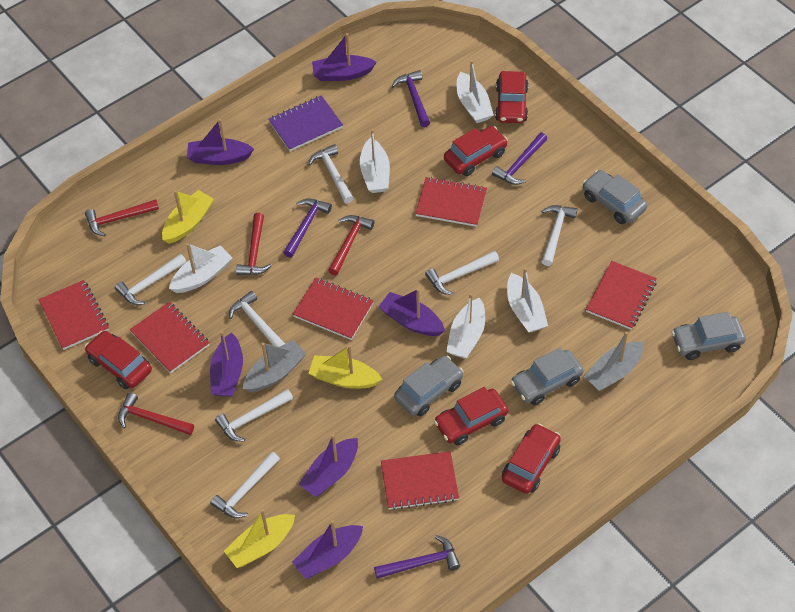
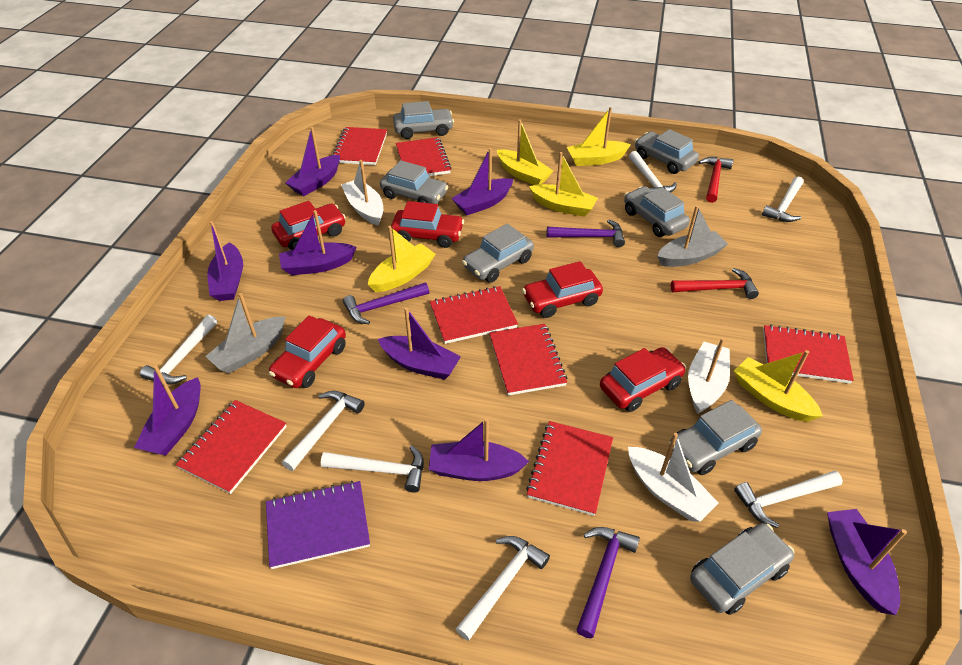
grey car: [394,356,464,417] [511,348,583,405] [583,170,647,224] [671,312,746,360] = 4 -> [380,160,448,204] [393,101,454,139] [462,224,534,283] [624,186,690,237] [635,129,699,174] [669,400,762,475] [690,523,795,615] = 7
purple boat: [187,119,254,165] [210,331,243,397] [292,520,363,579] [299,434,358,497] [312,33,377,81] [378,288,445,336] = 6 -> [134,365,201,456] [207,221,243,301] [279,210,357,275] [285,127,340,196] [378,307,461,380] [429,418,529,481] [451,148,513,215] [827,509,907,615] = 8
purple hammer: [283,199,332,258] [374,535,460,579] [392,70,430,127] [492,133,547,185] = 4 -> [343,282,429,324] [547,219,625,247] [577,527,640,638] = 3
red hammer: [85,199,159,236] [118,392,194,435] [236,213,272,275] [328,215,374,275] = 4 -> [671,268,759,299] [698,157,733,203] = 2
red notebook: [38,280,109,350] [130,302,209,373] [293,277,374,340] [381,451,459,510] [415,177,487,227] [586,261,657,330] = 6 -> [176,400,287,494] [333,127,387,165] [396,137,451,176] [430,286,518,344] [489,324,567,395] [526,421,613,516] [763,325,854,384] = 7
white boat: [169,243,232,293] [360,129,390,193] [446,293,485,359] [457,60,494,123] [507,268,548,333] = 5 -> [341,160,383,226] [628,433,718,522] [688,338,730,414] = 3
yellow boat: [162,190,214,244] [224,509,295,568] [308,345,382,389] = 3 -> [368,226,435,292] [497,119,553,185] [529,152,598,217] [567,107,631,166] [734,350,823,422] = 5

